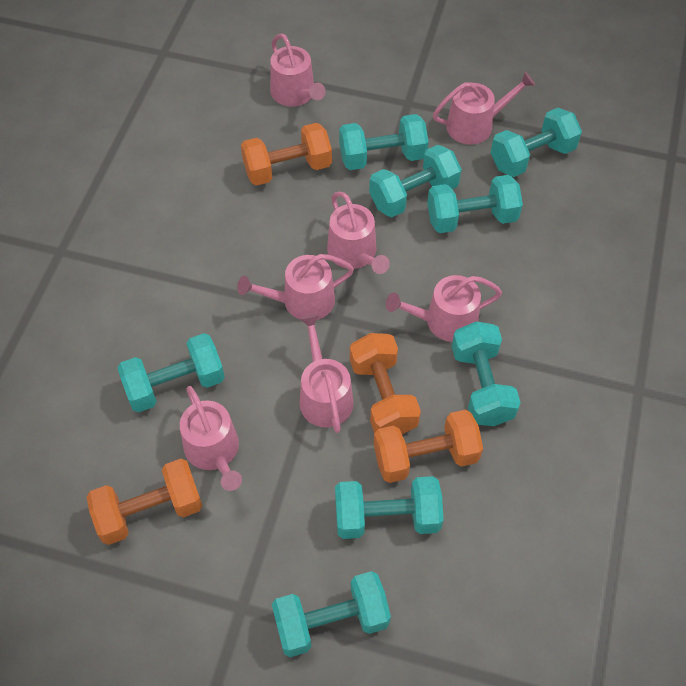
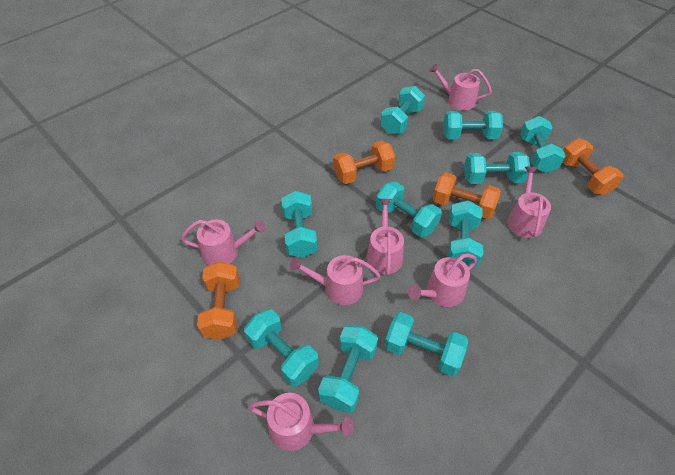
turquoise dumbbell: [117,333,225,412] [272,571,391,657] [335,476,443,539] [339,114,429,170] [369,145,461,217] [427,175,523,233] [452,321,521,426] [491,108,582,177] = 8 -> [244,309,319,387] [281,191,317,258] [318,325,378,413] [376,181,442,237] [380,86,425,134] [385,312,468,376] [443,111,503,139] [448,200,483,267] [464,152,530,184] [520,116,566,173] = 10

